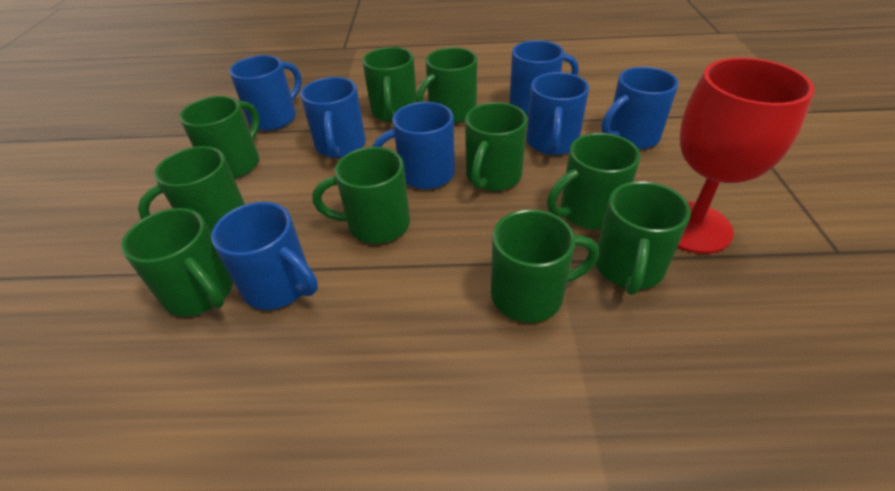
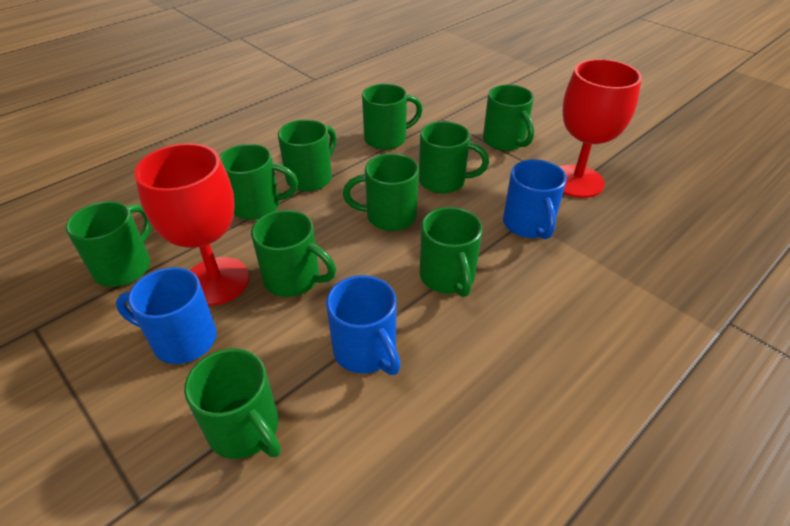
blue mug: [211,202,318,310] [229,55,302,130] [301,77,366,158] [372,102,455,189] [510,40,579,115] [527,72,589,155] [602,67,679,149] = 7 -> [116,267,217,364] [326,275,401,375] [503,159,567,239] = 3
red goblet: [677,58,814,254] = 1 -> [134,143,249,306] [559,59,642,198] = 2

